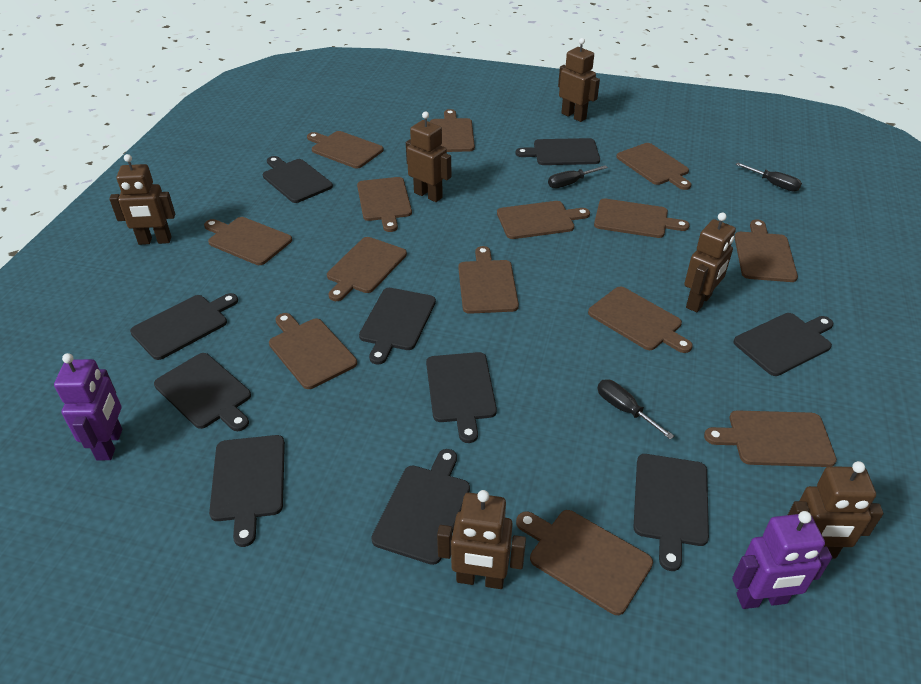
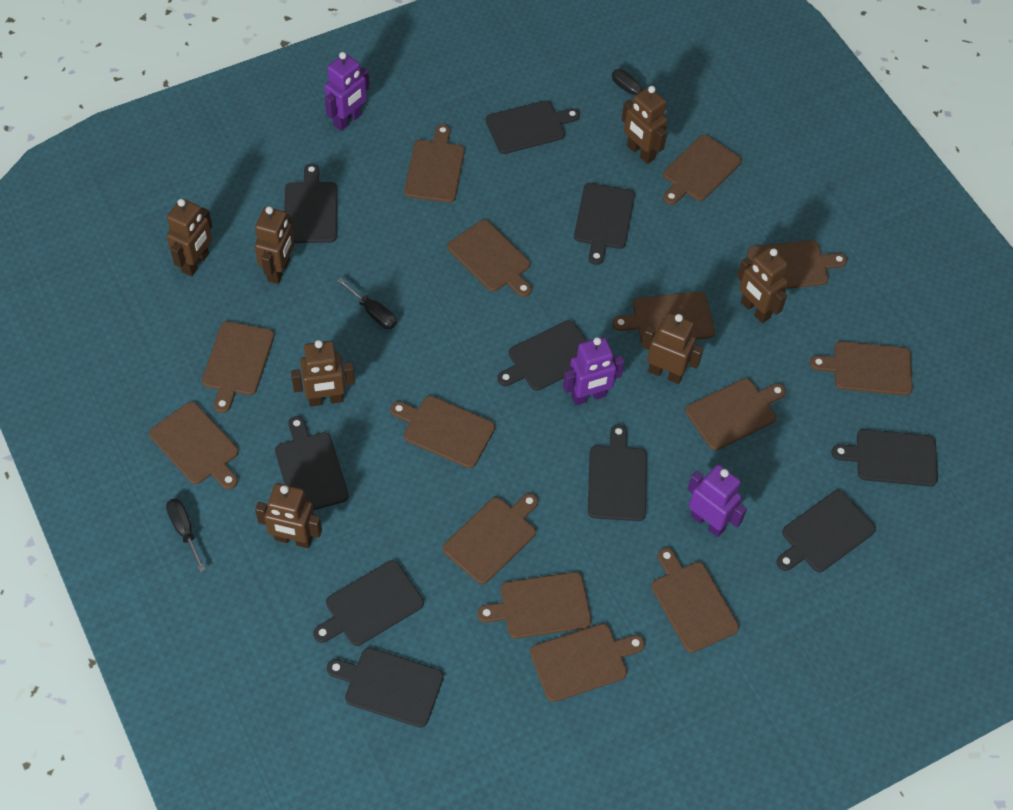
brown robot: [109,154,175,245] [406,111,451,202] [437,490,526,589] [558,38,600,122] [684,213,736,312] [788,461,884,559] = 6 -> [167,199,212,276] [255,206,294,284] [255,483,322,548] [291,340,355,407] [621,86,668,164] [642,313,704,384] [737,247,788,323] = 7
purple robot: [54,353,122,460] [732,511,832,609] = 2 -> [324,52,370,131] [563,337,624,405] [687,464,747,537] = 3

